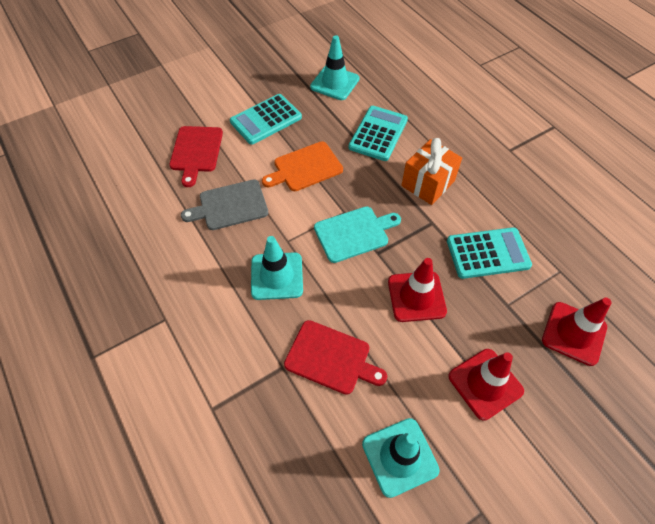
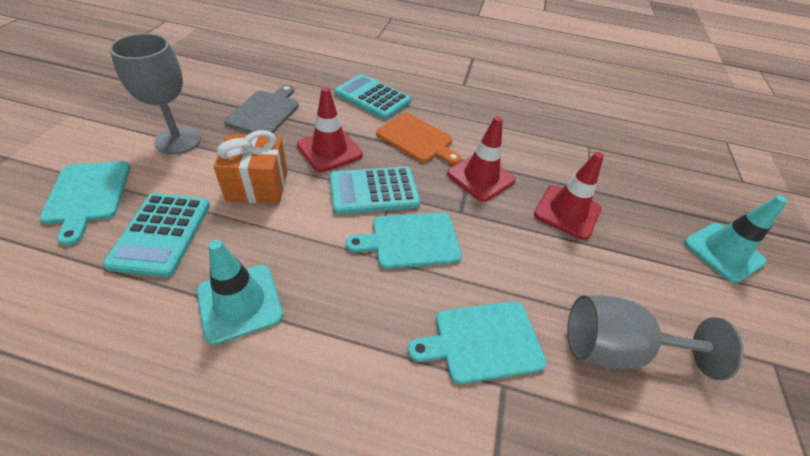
grey goblet: none = 0 -> [109,33,201,154] [567,295,744,380] = 2
red cutting board: [169,126,223,187] [284,320,387,395] = 2 -> none = 0
turquoise cutting board: [314,206,401,263] = 1 -> [40,161,131,246] [346,212,462,269] [408,301,547,384] = 3
turquoise traffic cone: [251,236,303,300] [310,35,359,100] [362,418,440,498] = 3 -> [197,240,283,345] [684,195,788,283] = 2

